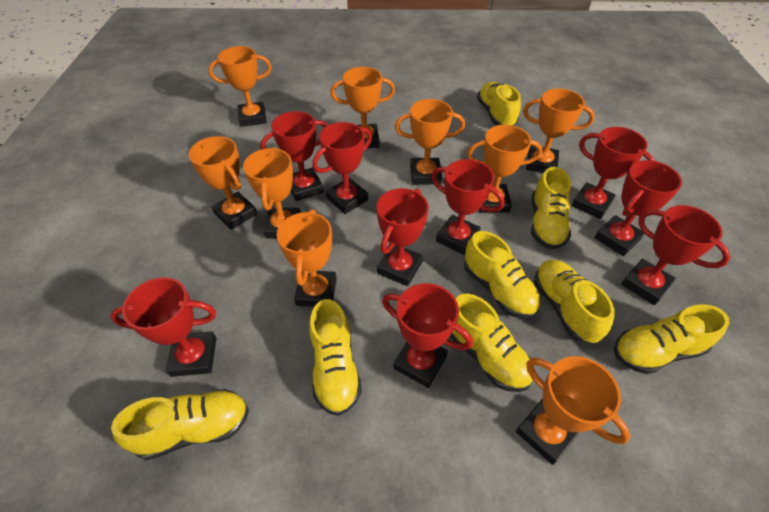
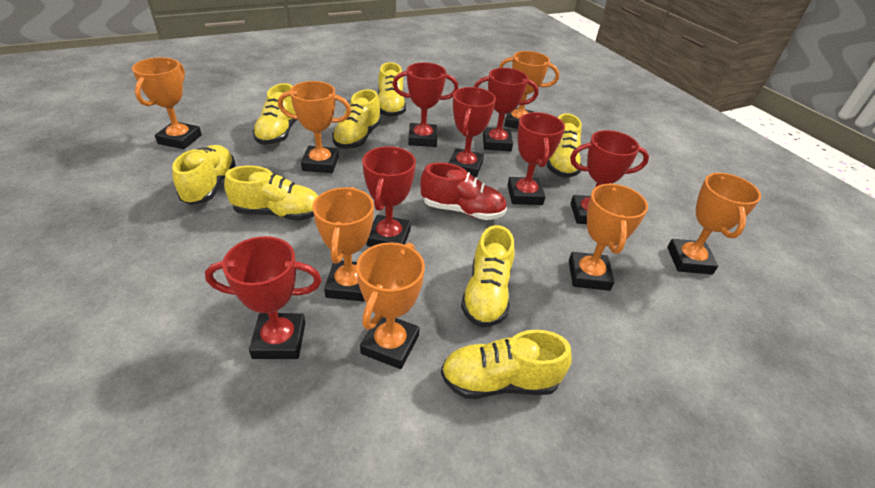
orange trophy: [189,136,257,230] [208,46,272,127] [243,147,301,238] [277,209,337,307] [330,67,395,148] [395,99,465,185] [467,125,542,213] [516,356,631,465] [523,88,595,173] = 9 -> [132,57,202,149] [278,81,351,173] [313,187,374,302] [356,242,425,369] [499,51,559,129] [569,183,648,291] [667,173,761,274] = 7
red shoe: none = 0 -> [421,162,507,220] = 1
red trophy: [110,277,217,377] [260,111,328,201] [312,122,372,214] [376,188,429,286] [382,283,473,388] [431,159,504,255] [571,127,655,219] [595,160,682,256] [621,205,731,305] = 9 -> [205,236,322,359] [362,146,416,247] [393,62,458,147] [449,87,496,178] [474,68,539,151] [508,112,565,205] [570,130,649,224] = 7

